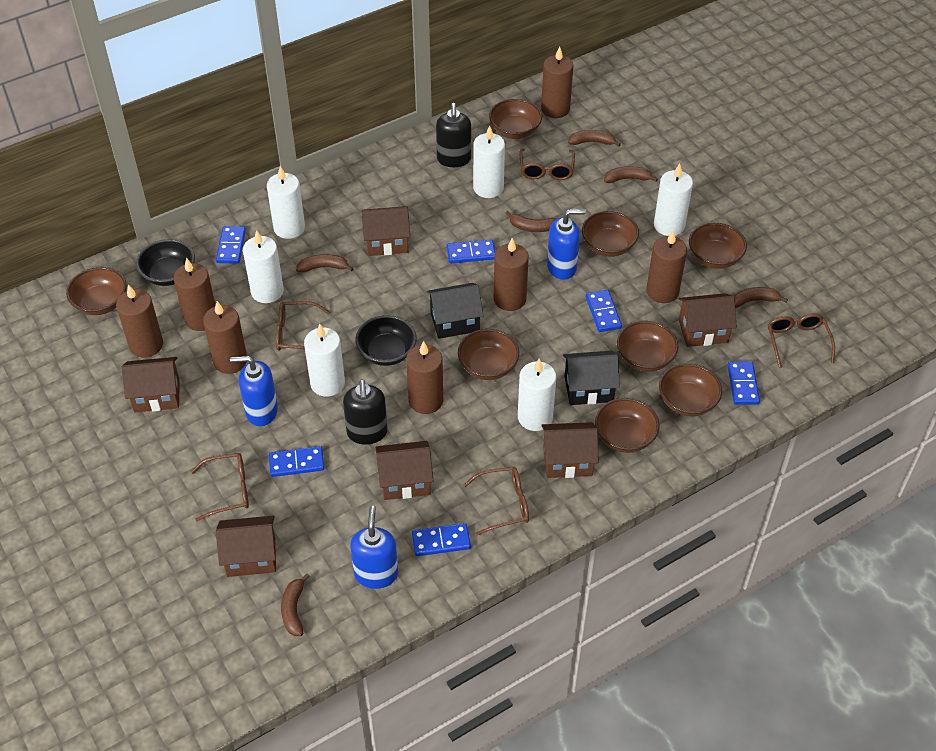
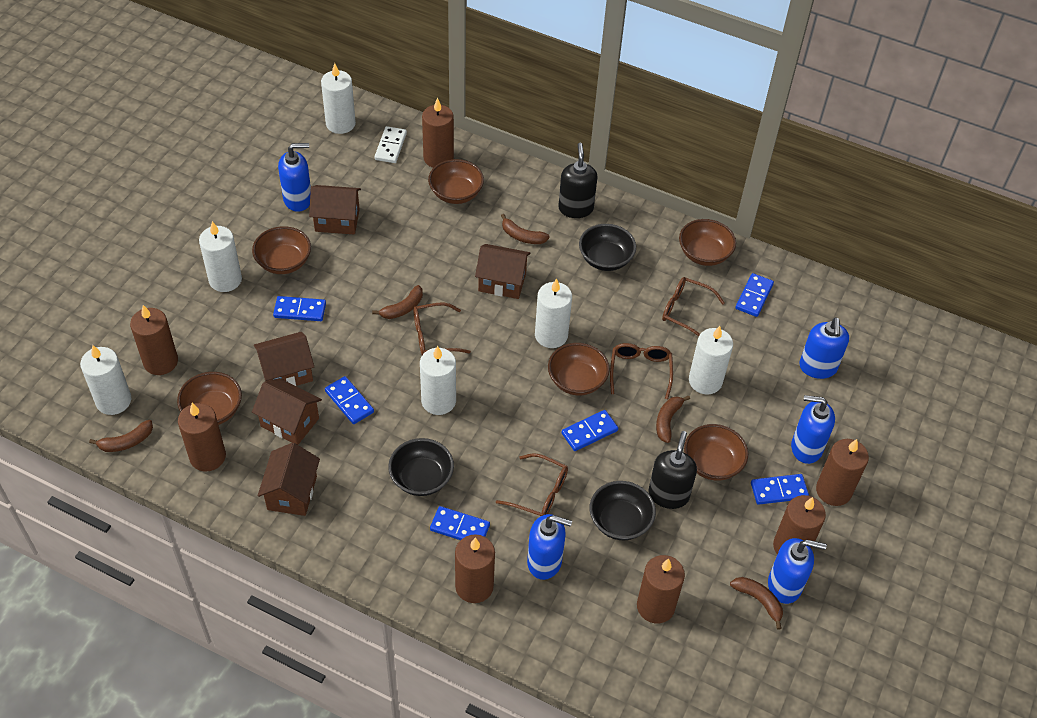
black bowl: [136,239,195,286] [355,315,417,366] = 2 -> [388,438,454,496] [579,224,636,271] [590,481,656,540] = 3
black house: [427,283,484,339] [563,351,620,405] = 2 -> none = 0
blue soap dispenser: [230,356,278,426] [350,506,398,589] [547,209,586,280] = 3 -> [278,143,311,212] [527,514,572,580] [768,538,827,604] [791,395,835,464] [799,317,849,379] = 5
brown banana: [281,574,310,636] [296,254,354,272] [505,211,557,232] [568,130,621,146] [604,166,658,183] [733,287,788,308] = 6 -> [89,420,153,452] [372,285,423,319] [501,214,550,244] [656,396,690,443] [730,577,783,630] = 5
brown bowl: [66,267,127,315] [458,329,519,380] [489,99,542,139] [582,211,639,257] [595,398,659,453] [617,321,679,372] [659,363,722,417] [689,223,747,269] = 8 -> [177,372,242,425] [252,226,311,274] [428,159,484,204] [548,343,610,395] [679,219,736,266] [684,424,748,481] = 6
brown glasses: [190,453,249,521] [276,301,330,351] [464,467,529,535] [520,148,575,180] [768,313,835,368] = 5 -> [413,302,471,355] [496,453,568,516] [610,343,673,399] [662,277,725,337] = 4
brown house: [122,357,180,412] [216,516,276,577] [361,206,410,256] [375,441,433,500] [541,422,599,478] [679,293,737,347] = 6 -> [252,378,322,445] [254,332,314,386] [258,443,320,516] [309,185,361,235] [475,244,531,299] = 5
white domino: none = 0 -> [375,126,407,163] = 1

